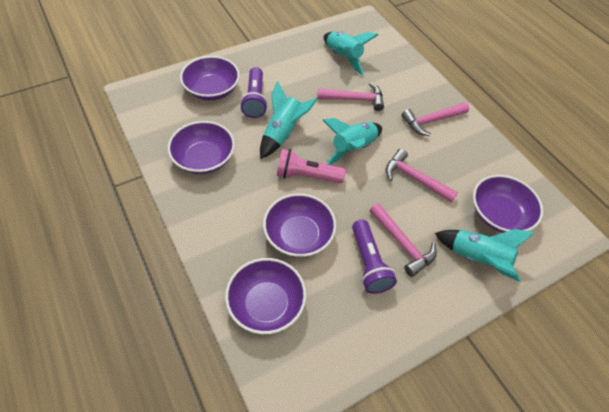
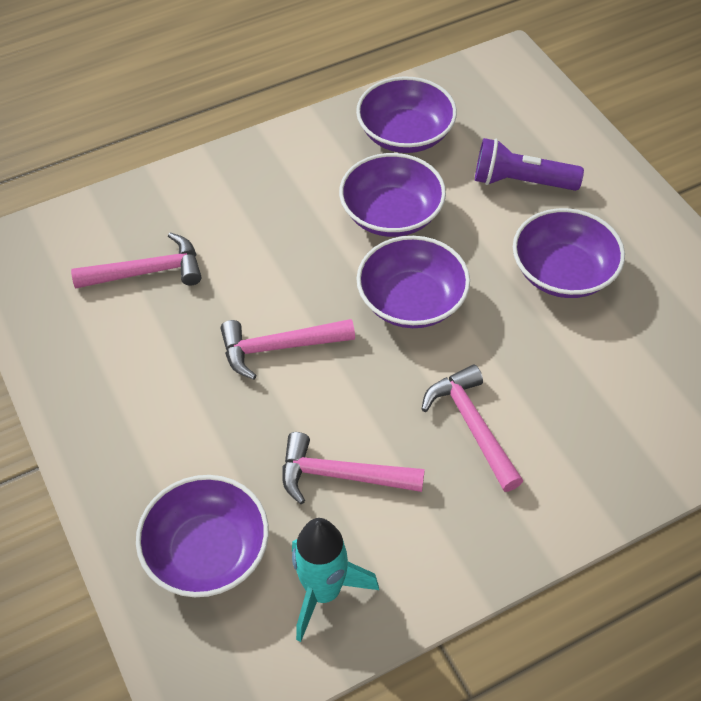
pink flashlight: [277,149,346,183] = 1 -> none = 0
purple flashlight: [240,67,268,118] [352,220,397,294] = 2 -> [475,138,584,191] = 1
turquoise rocket: [260,81,318,159] [322,118,382,165] [324,31,378,75] [435,229,535,282] = 4 -> [292,518,379,642] = 1

